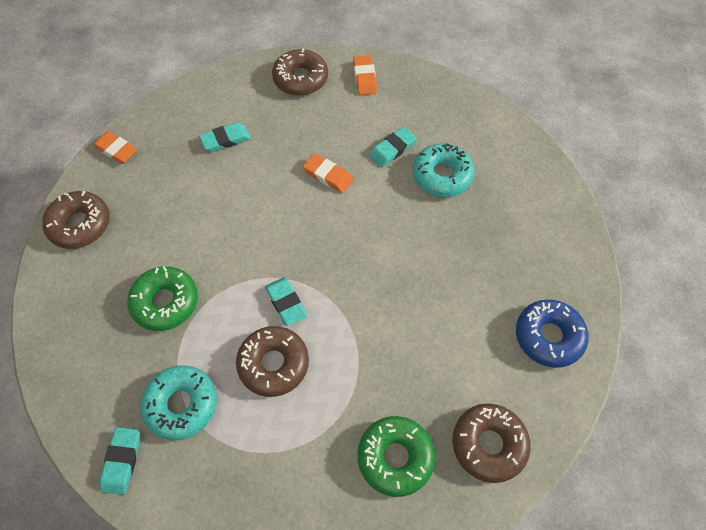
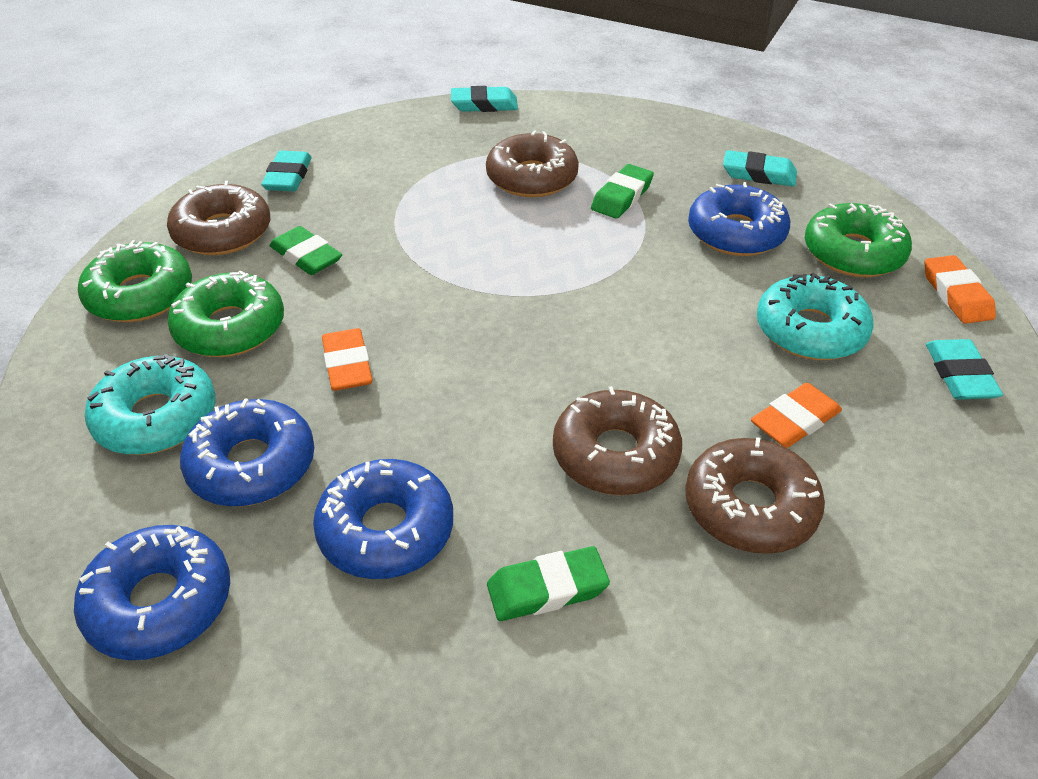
blue donut: [516,300,588,368] = 1 -> [74,525,230,660] [180,399,314,507] [313,459,453,579] [688,182,790,256] = 4
green donut: [127,266,198,331] [357,416,436,497] = 2 -> [78,240,192,322] [167,270,284,357] [805,203,912,277] = 3
green eraser: none = 0 -> [270,226,342,275] [487,546,610,621] [591,164,654,219] = 3

